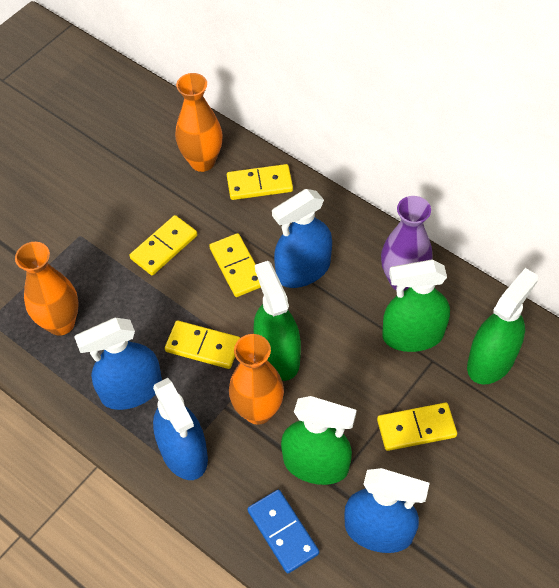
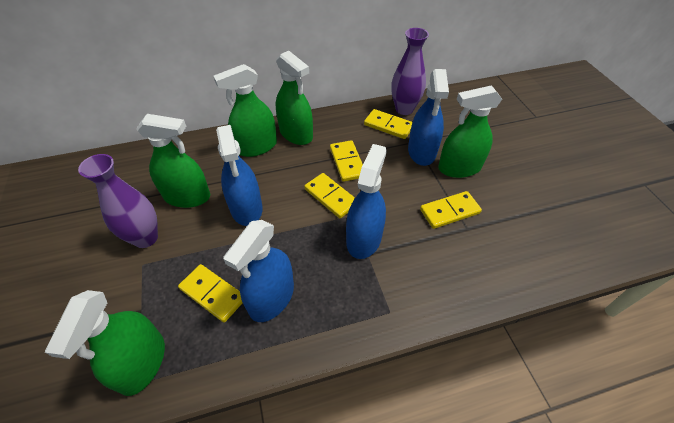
blue domino: [247,489,319,573] = 1 -> none = 0
green spray bottle: [253,261,301,381] [281,396,357,485] [382,260,450,352] [467,268,538,385] = 4 -> [45,290,165,396] [136,114,210,208] [214,64,277,157] [276,51,313,145] [438,85,502,178] = 5
orange vase: [15,242,79,336] [176,73,223,172] [229,334,284,425] = 3 -> none = 0
purple vase: [381,196,433,291] = 1 -> [78,154,158,248] [392,28,429,115] = 2

